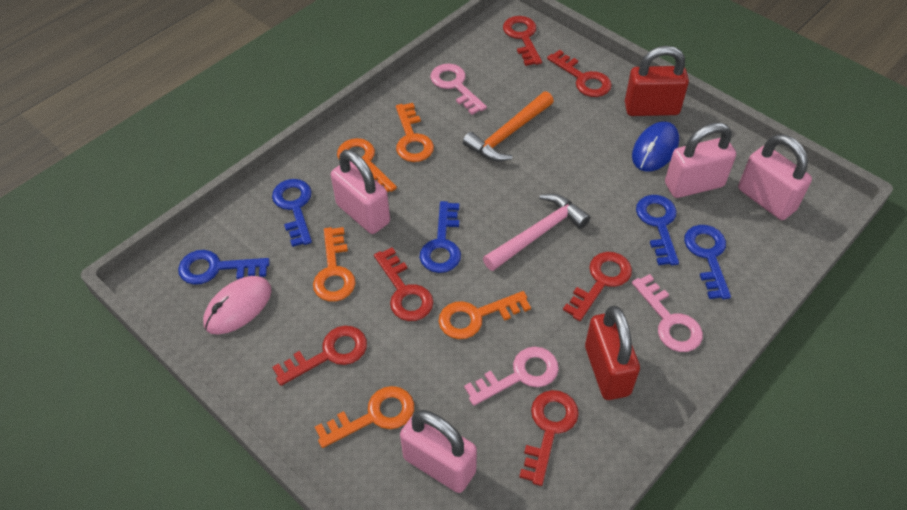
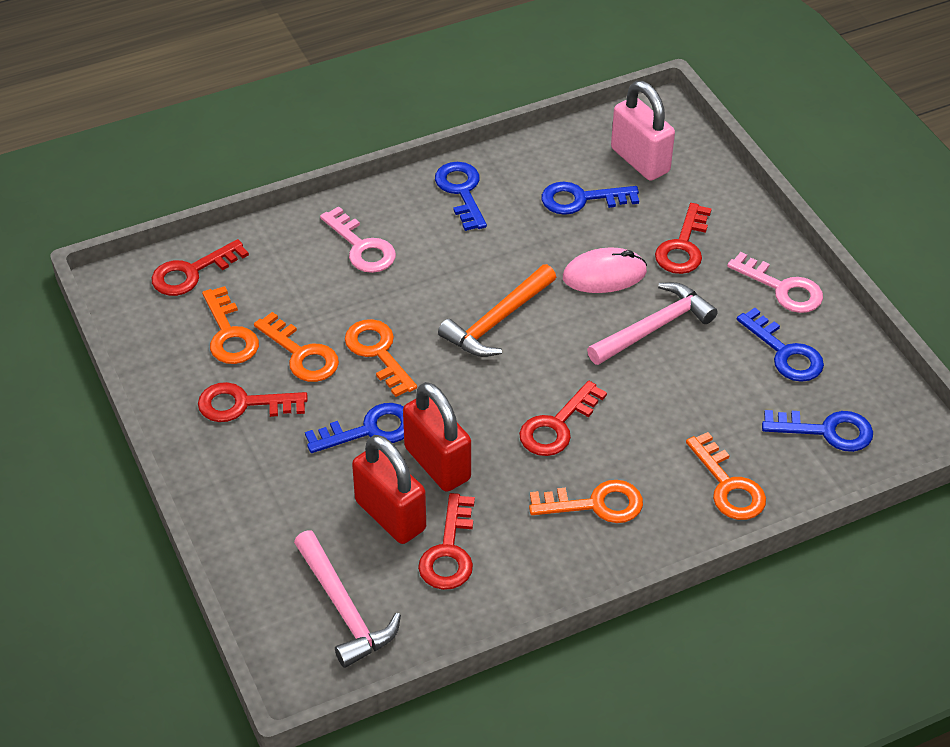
blue mouse: [632,121,679,172] = 1 -> none = 0
pink hammer: [483,194,590,271] = 1 -> [294,530,401,668] [587,282,718,365] = 2
pink key: [430,64,487,115] [464,347,559,406] [632,274,703,352] = 3 -> [320,206,396,273] [727,252,823,313] = 2
pink padlock: [331,150,390,234] [400,410,477,493] [665,122,736,198] [738,134,812,220] = 4 -> [611,81,675,181] = 1
red key: [272,326,367,386] [374,247,433,321] [503,16,542,66] [519,390,579,486] [547,50,612,97] [563,252,632,321] = 6 -> [152,239,249,296] [198,382,308,422] [418,493,475,590] [519,381,607,456] [655,203,712,274] = 5

